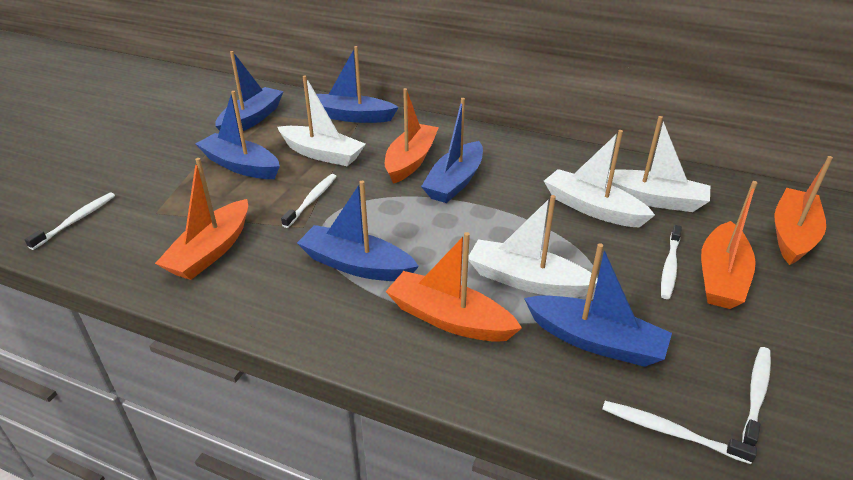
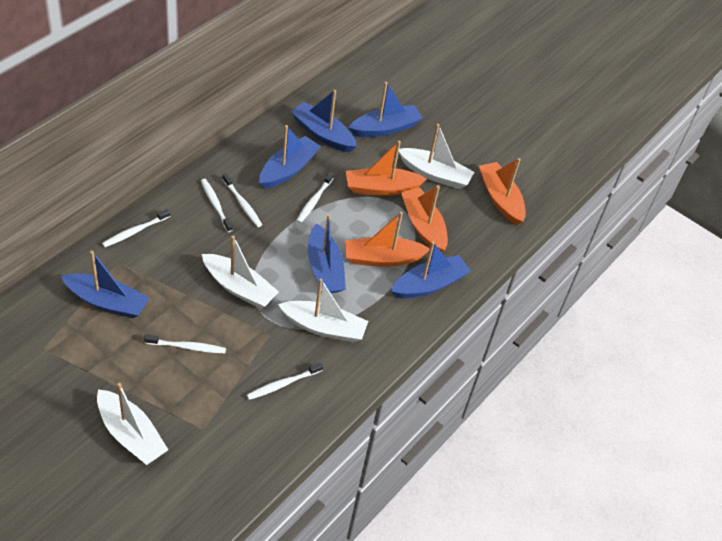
orange boat: [155,158,248,280] [385,88,439,184] [385,232,522,342] [701,181,758,309] [774,156,833,265] = 5 -> [345,212,430,267] [346,141,427,196] [401,185,448,252] [479,158,526,225] = 4
white toothbrush: [25,193,115,250] [281,174,337,228] [602,401,757,464] [661,225,682,299] [742,347,771,447] = 5 -> [102,209,171,247] [144,334,226,354] [201,179,232,232] [222,173,262,227] [247,362,323,400] [296,172,334,223] = 6

